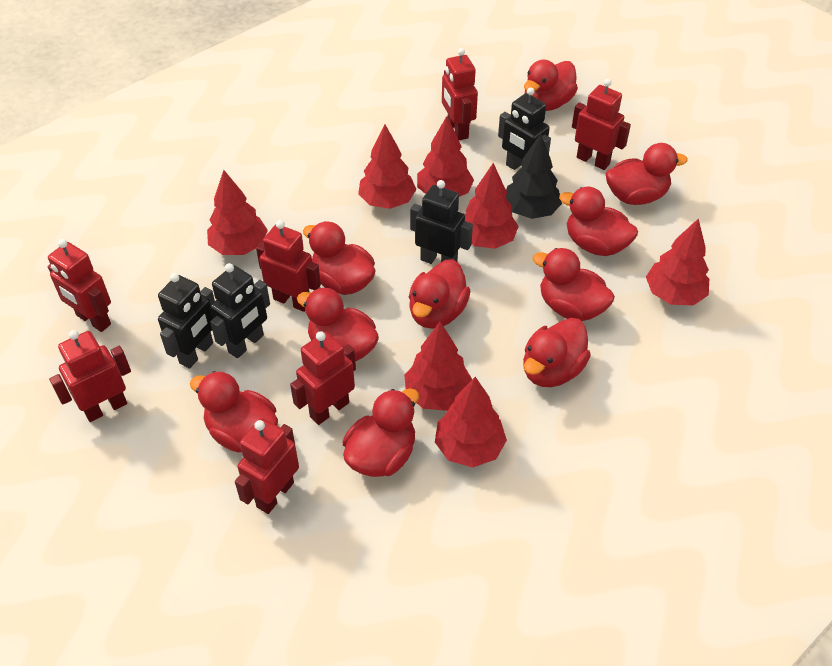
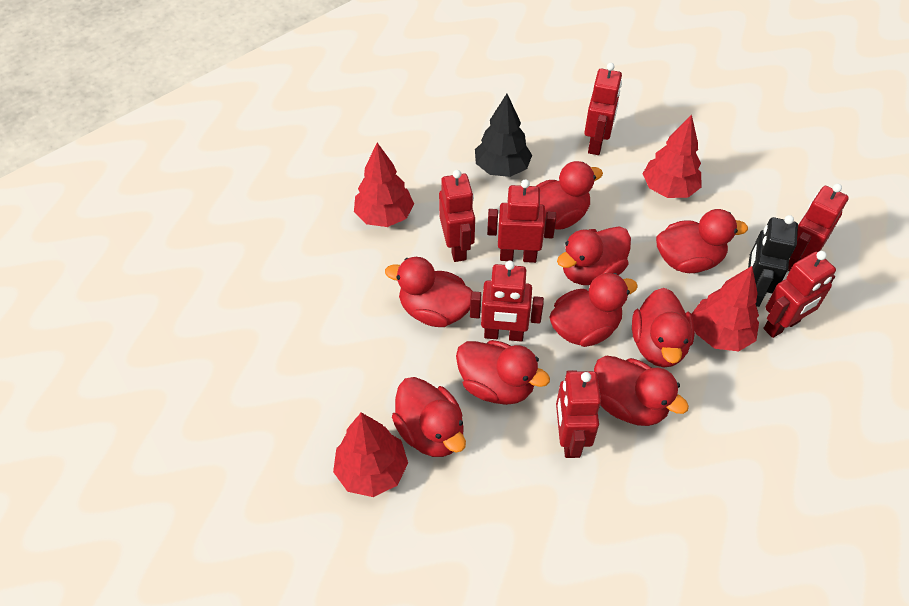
black robot: [158,273,215,369] [210,263,270,358] [410,180,473,264] [498,87,551,170] = 4 -> [748,215,798,307] = 1
red duck: [190,371,278,453] [297,288,379,361] [303,221,375,295] [343,388,419,477] [409,259,470,329] [523,318,591,387] [524,60,578,111] [532,248,615,321] [559,187,638,256] [606,143,688,205] = 10 -> [385,257,472,327] [392,377,466,457] [456,340,550,405] [537,161,603,230] [549,273,638,347] [557,226,631,285] [594,355,689,426] [632,288,695,367] [656,209,748,273] = 9
red tree: [207,170,268,255] [358,125,417,209] [405,322,472,411] [417,116,474,197] [435,377,507,467] [465,163,519,249] [646,219,709,305] = 7 -> [333,413,408,497] [354,143,414,227] [643,114,702,198] [691,266,759,351] = 4

